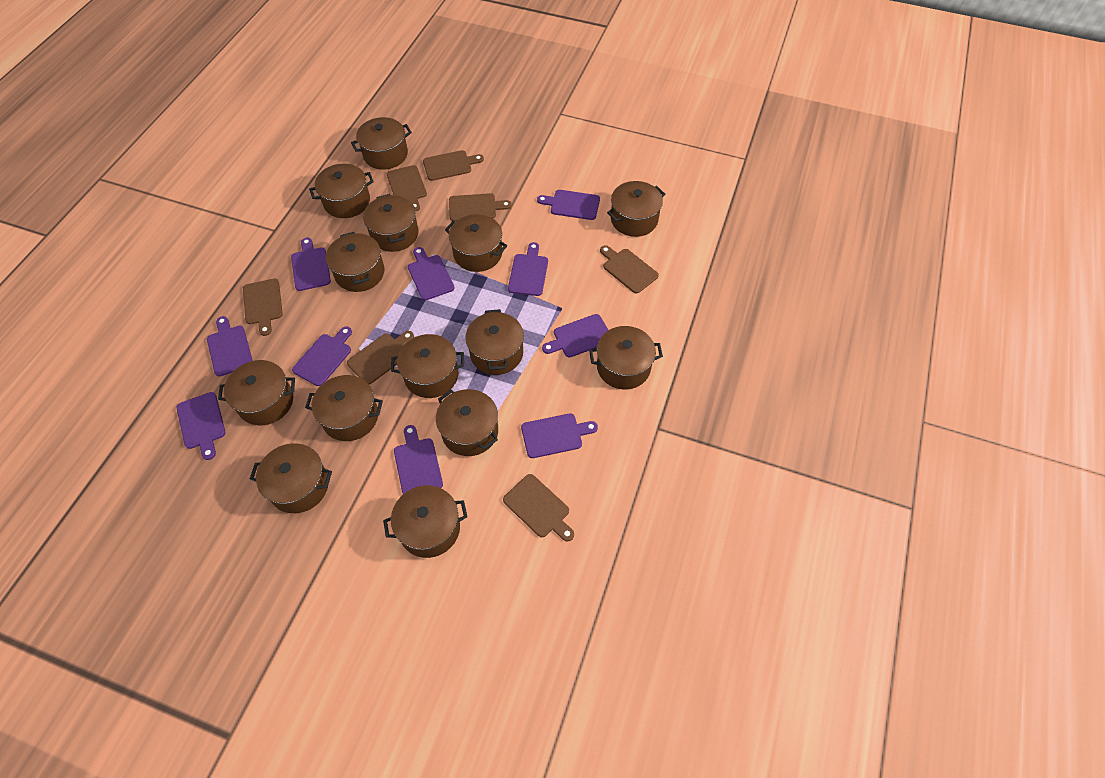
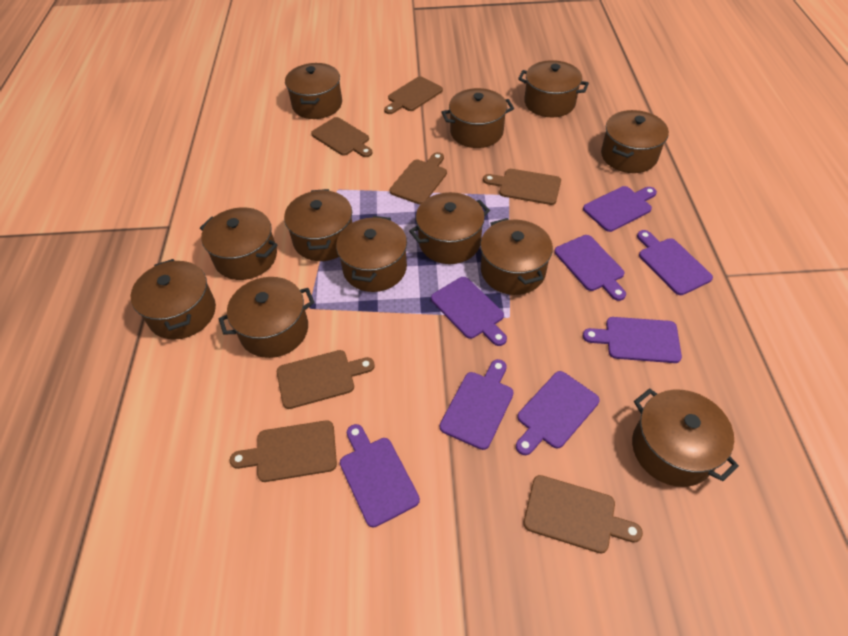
brown pot: [218,360,295,425] [250,443,332,513] [305,375,383,441] [309,164,374,218] [326,232,385,292] [351,117,412,170] [363,194,419,252] [383,485,467,558] [391,334,464,398] [436,389,498,456] [445,214,507,272] [465,309,524,375] [589,326,663,389] [607,181,665,237] = 14 -> [131,259,216,340] [200,207,278,280] [219,277,315,358] [284,189,352,261] [285,63,342,119] [336,216,407,292] [409,192,490,264] [441,88,514,148] [480,218,553,295] [518,60,589,117] [601,110,669,173] [632,389,739,487] = 12
purple cutting board: [177,392,225,460] [207,316,253,377] [291,238,331,291] [292,326,352,386] [394,425,443,494] [408,247,455,300] [508,242,548,296] [521,414,598,458] [537,190,600,220] [542,314,608,357] = 10 -> [340,424,420,528] [431,277,507,346] [440,359,514,450] [516,371,600,455] [554,235,626,301] [583,186,657,232] [583,317,682,363] [637,230,713,295] = 8

